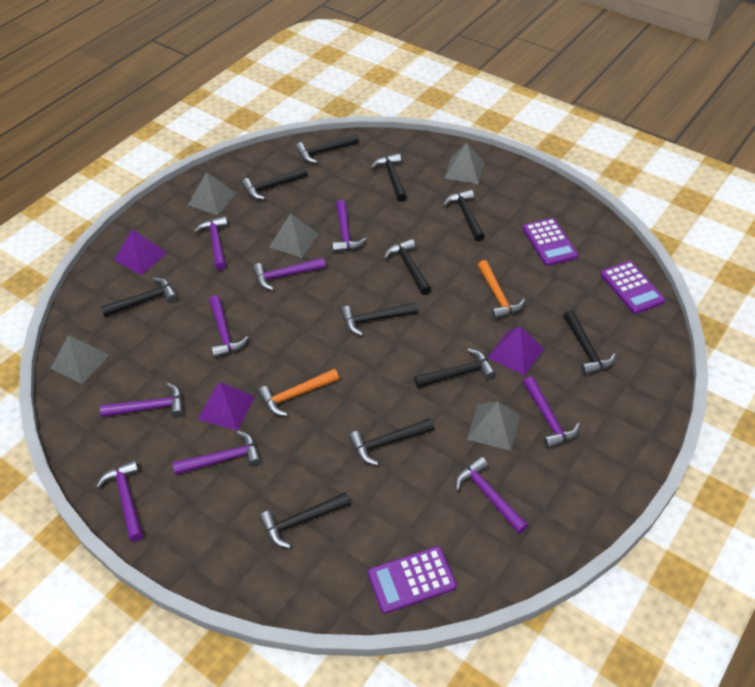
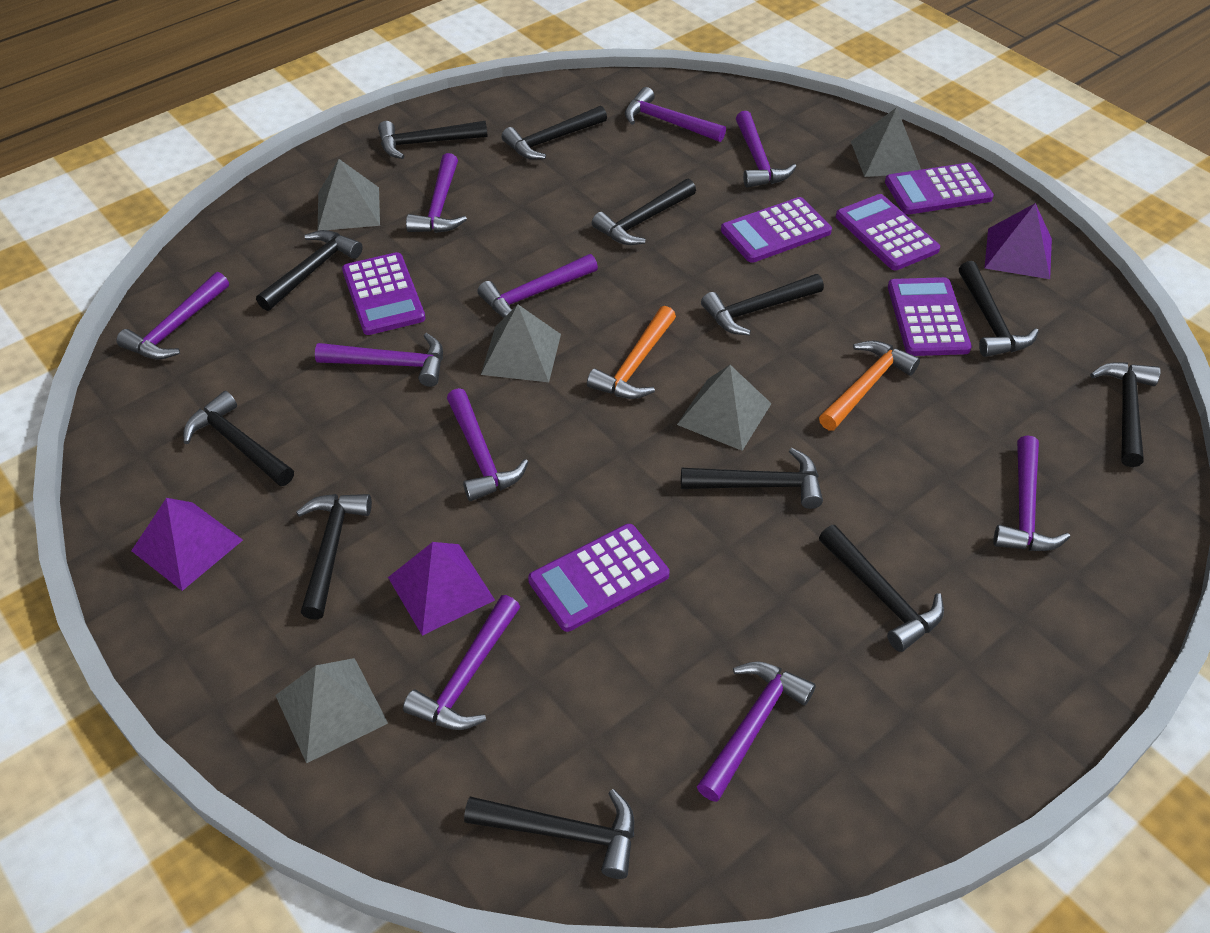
black hammer: [101,277,178,317] [241,167,308,200] [259,493,350,548] [295,134,359,163] [341,302,417,336] [349,418,434,466] [371,154,407,202] [384,239,431,295] [414,348,496,388] [443,190,485,241] [563,310,616,375] = 11 -> [183,391,294,486] [256,230,363,311] [296,494,372,620] [378,121,488,159] [464,789,634,879] [502,106,607,160] [592,179,696,245] [681,448,823,509] [701,274,824,335] [819,525,944,652] [959,261,1039,357] [1090,362,1160,467] = 12
purple calculator: [368,546,457,614] [522,218,578,266] [600,261,665,314] = 3 -> [342,252,425,335] [528,524,669,632] [721,197,832,263] [836,194,940,270] [885,163,994,215] [888,277,972,356] = 6
purple hammer: [96,460,143,542] [100,383,183,418] [172,431,261,475] [194,216,228,271] [209,295,249,358] [253,257,326,291] [332,200,367,253] [455,457,528,534] [523,376,580,449] = 9 -> [117,272,229,360] [315,333,443,387] [403,595,520,730] [406,153,467,233] [447,388,528,501] [477,254,598,318] [625,87,726,142] [697,661,816,802] [736,111,797,188] [993,435,1070,551] = 10

